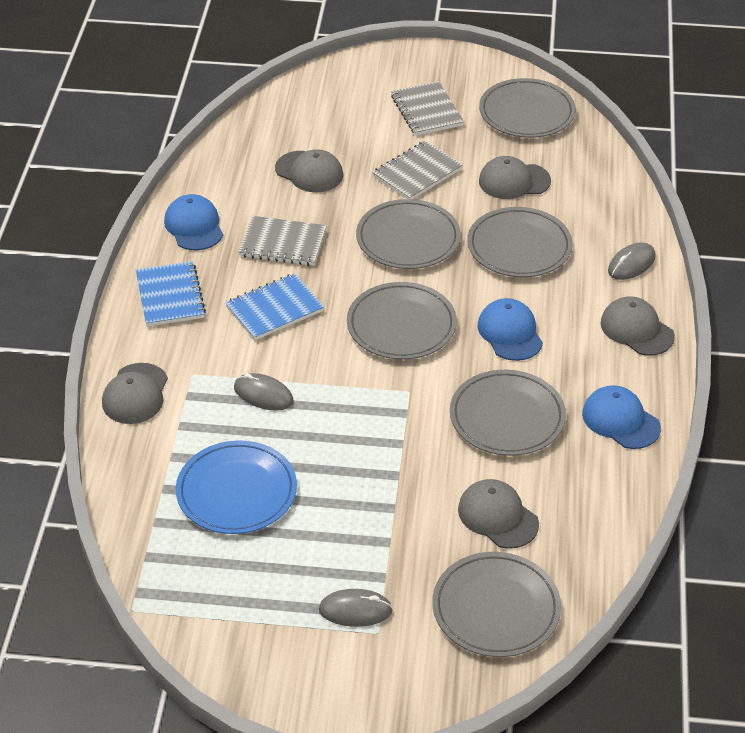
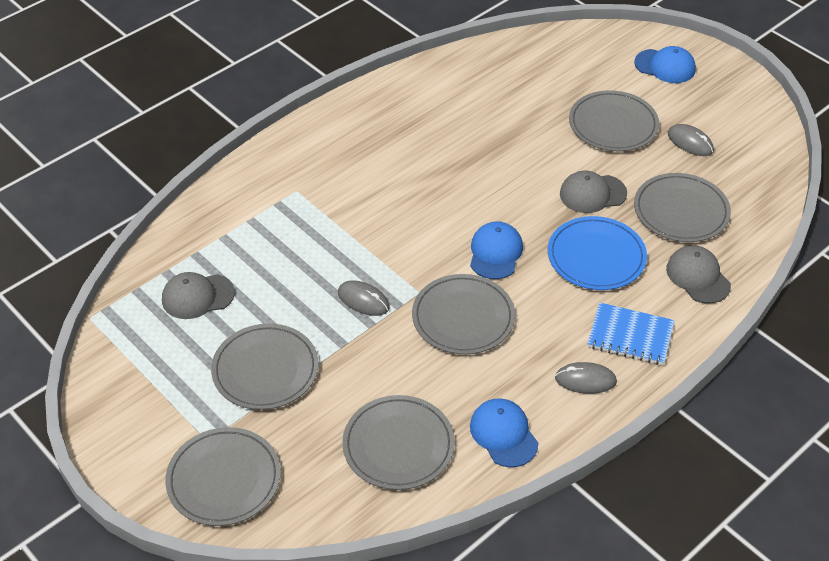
blue notebook: [136,261,206,327] [225,273,324,340] = 2 -> [587,302,675,365] = 1
grey cap: [102,363,168,424] [275,149,343,192] [458,479,539,549] [479,156,551,199] [600,296,675,356] = 5 -> [162,272,235,319] [560,171,627,213] [666,245,731,304] = 3
grey notebook: [239,216,327,266] [372,141,463,199] [391,81,464,136] = 3 -> none = 0

